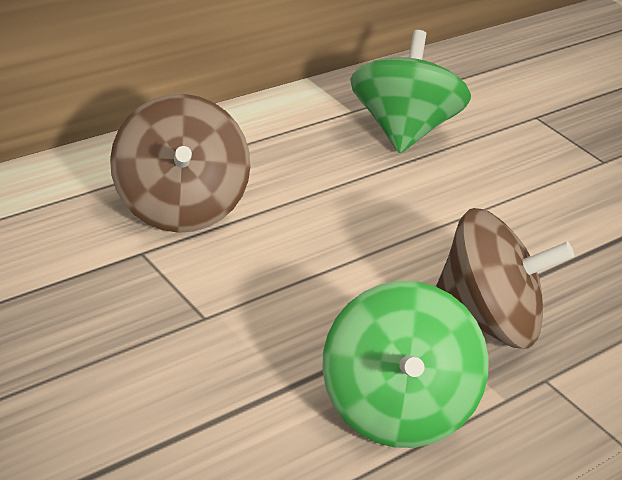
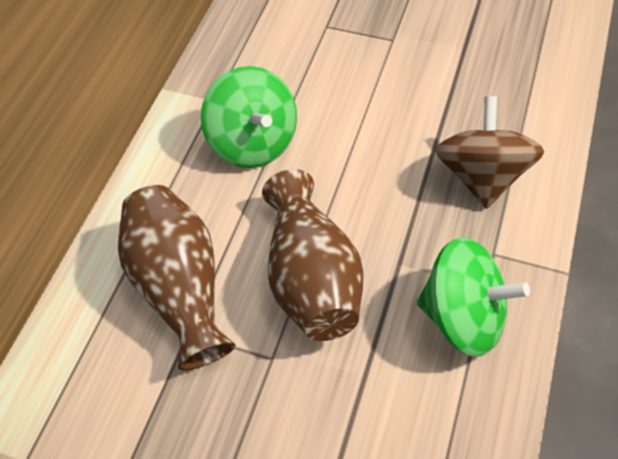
brown spinning top: [110,94,251,233] [436,208,574,349] = 2 -> [435,96,544,209] = 1
brown vase: none = 0 -> [118,185,236,370] [262,169,363,341] = 2

